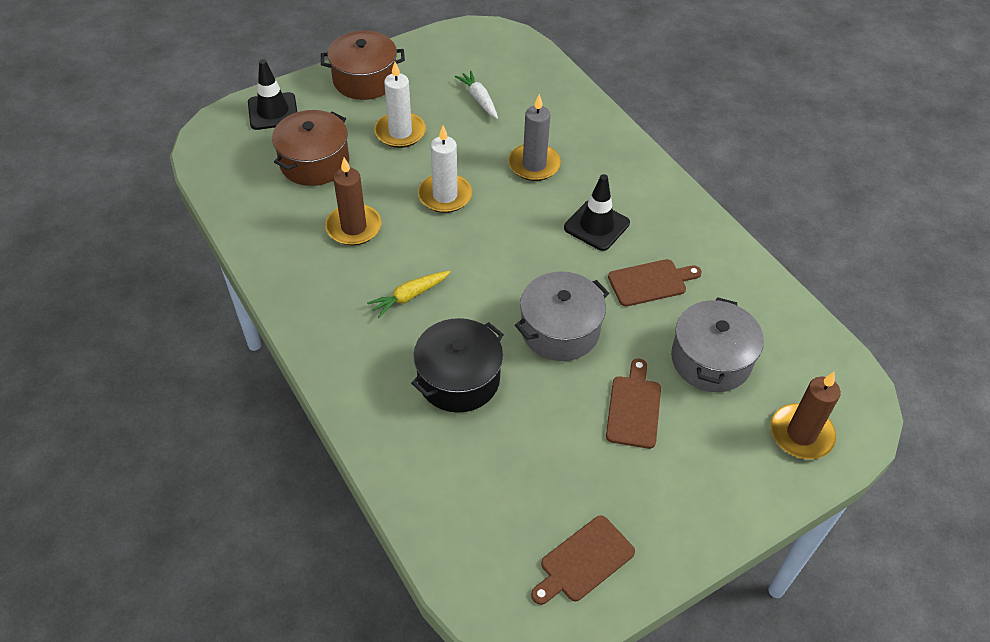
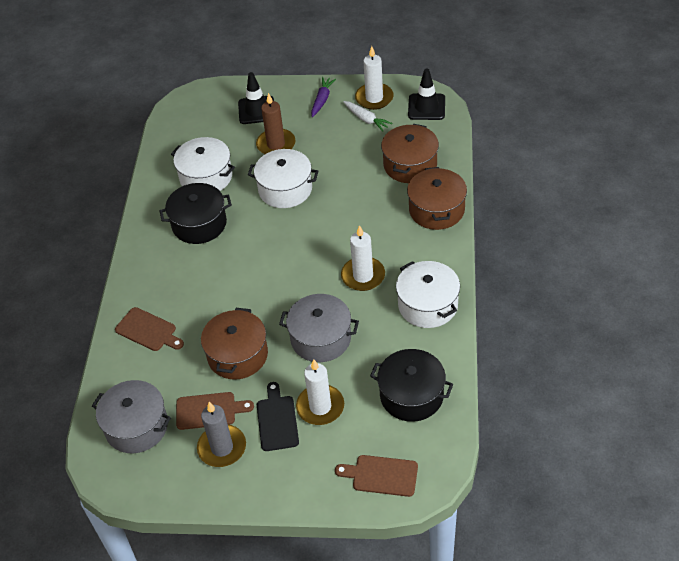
black cutting board: none = 0 -> [257,382,299,451] = 1
black pot: [411,318,504,413] = 1 -> [159,183,232,244] [370,349,453,422] = 2
brown candle: [325,157,382,246] [770,372,841,459] = 2 -> [256,93,295,154] = 1
brown pot: [272,110,349,186] [321,31,405,100] = 2 -> [201,308,268,379] [381,124,439,183] [407,167,467,230] = 3
purple carrot: none = 0 -> [311,77,336,117] = 1
white candle: [374,62,426,148] [418,126,472,213] = 2 -> [296,359,344,425] [341,225,385,291] [355,46,394,110] = 3
white pot: none = 0 -> [171,137,235,191] [248,149,318,208] [396,261,460,328] = 3
yellow carrot: [367,271,450,318] = 1 -> none = 0

